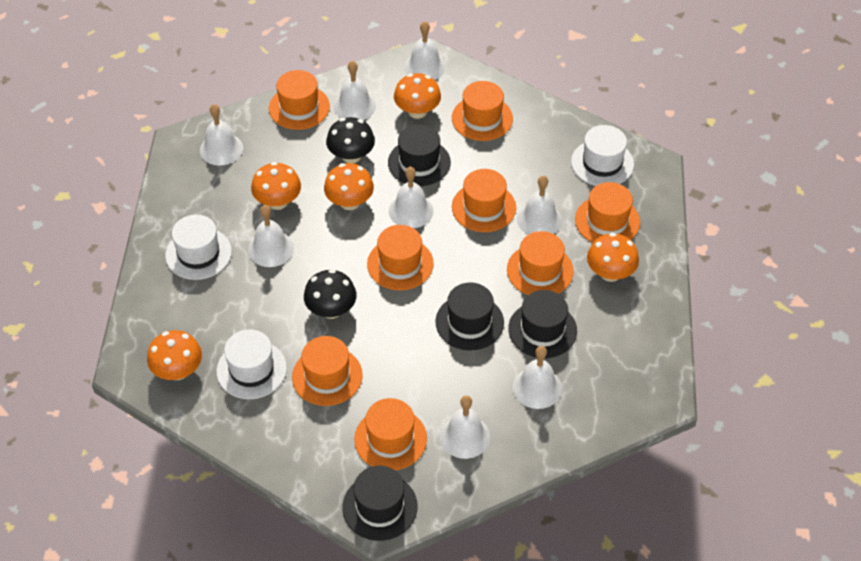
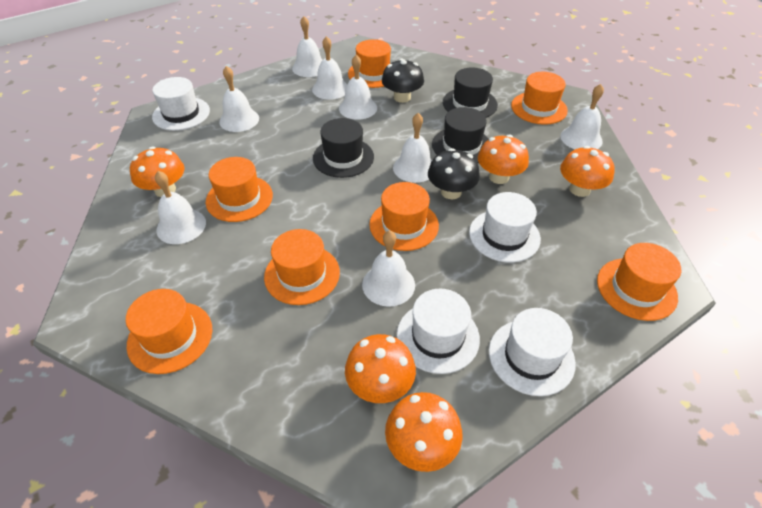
black hat: [342,466,417,541] [388,125,451,186] [435,282,504,351] [508,290,577,358] = 4 -> [313,118,374,178] [432,107,489,163] [443,68,498,118] = 3
orange hat: [269,70,330,130] [292,336,363,406] [354,398,427,470] [367,225,434,291] [452,81,513,141] [452,169,516,232] [507,231,574,295] [575,182,640,242] = 8 -> [126,289,212,374] [206,157,273,222] [264,229,340,305] [348,39,391,88] [369,182,439,251] [511,72,568,125] [597,243,681,321] = 7
white hat: [165,215,232,280] [216,329,287,399] [571,125,634,186] = 3 -> [152,77,210,131] [397,289,480,374] [469,192,541,263] [489,308,576,396] = 4

